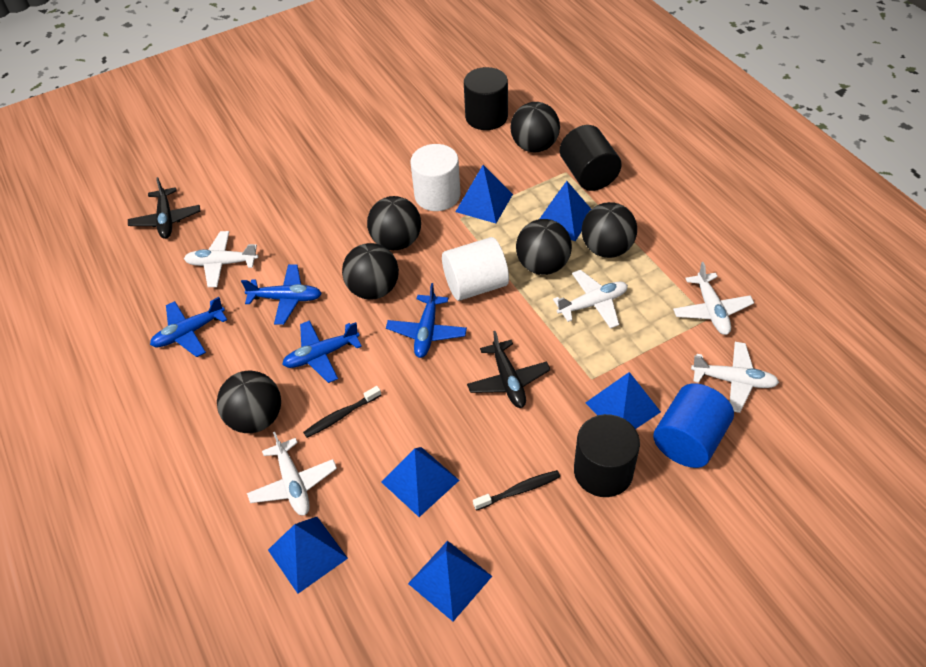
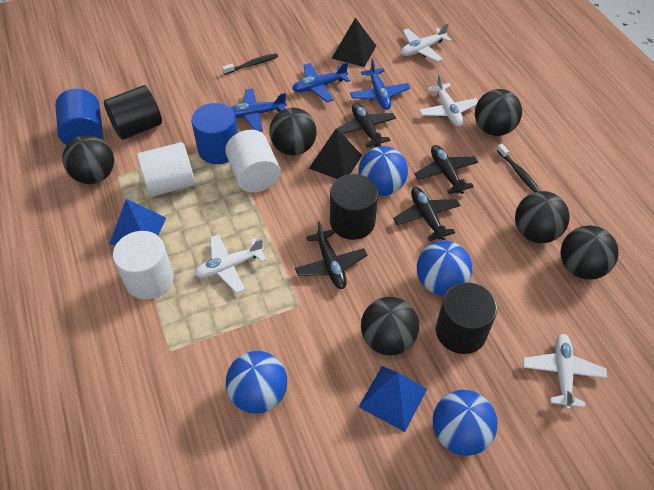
black plane: [128,177,200,239] [467,331,550,408] = 2 -> [295,221,367,289] [337,103,396,147] [393,187,461,241] [414,145,478,194] = 4
black pyramid: none = 0 -> [309,128,362,179] [331,17,376,67] = 2
blue ball: none = 0 -> [226,351,287,414] [358,146,408,196] [417,241,472,296] [433,390,498,456] = 4
blue cylinder: [653,383,734,468] = 1 -> [55,89,103,145] [191,103,238,164] = 2
blue plane: [150,297,227,357] [241,264,322,325] [282,320,362,383] [386,283,467,358] = 4 -> [230,88,287,132] [292,62,350,102] [350,58,410,110] = 3
blue pyramid: [268,517,348,594] [381,447,459,517] [408,541,492,621] [456,165,513,223] [540,181,591,241] [586,372,661,429] = 6 -> [110,199,166,245] [359,366,427,432] = 2
white cylinder: [410,144,460,211] [442,237,509,301] = 2 -> [113,231,174,300] [137,142,195,197] [225,130,280,193] = 3
white plane: [184,231,258,287] [247,432,337,515] [553,270,628,329] [673,262,754,335] [691,342,779,413] = 5 -> [194,234,266,293] [401,23,452,62] [419,74,478,127] [523,334,607,410] = 4

